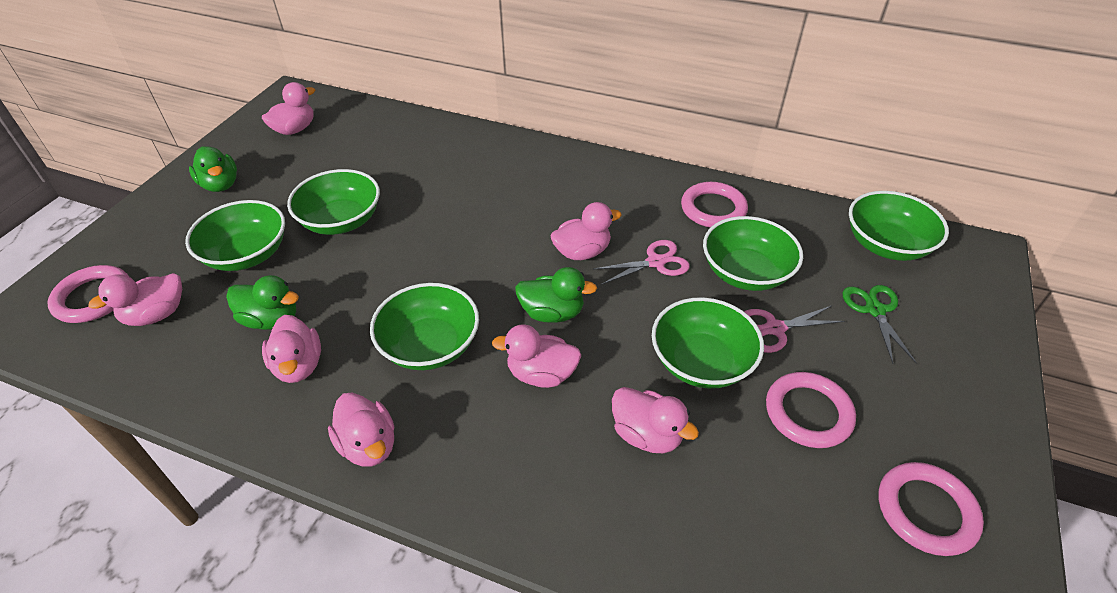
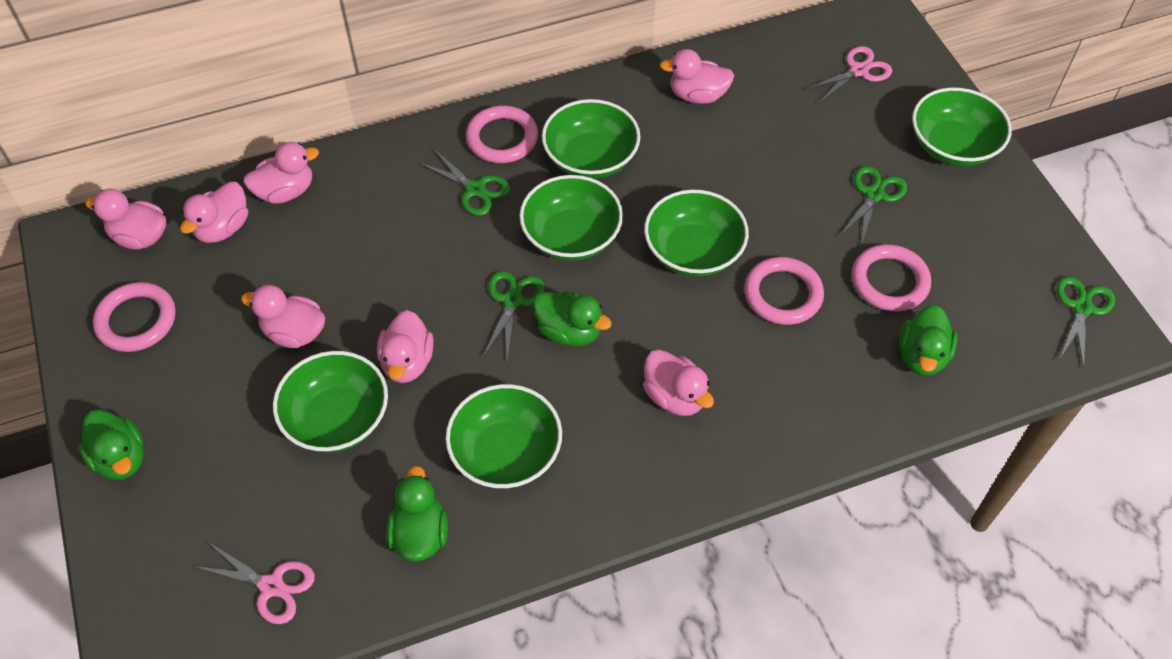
green duck: [189,146,237,192] [226,275,299,330] [515,267,597,323] = 3 -> [78,410,144,480] [386,466,448,562] [533,292,612,347] [899,305,958,376] = 4
green scissors: [843,285,917,364] = 1 -> [419,149,511,216] [483,271,545,360] [840,166,907,245] [1057,276,1115,369] = 4

